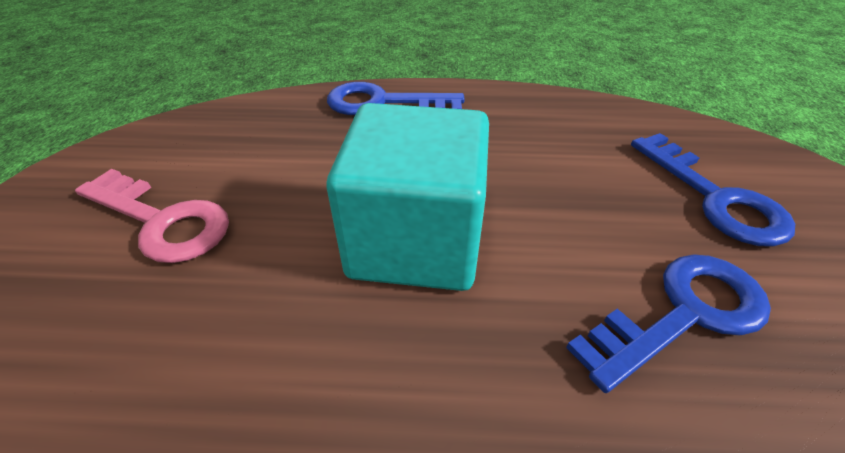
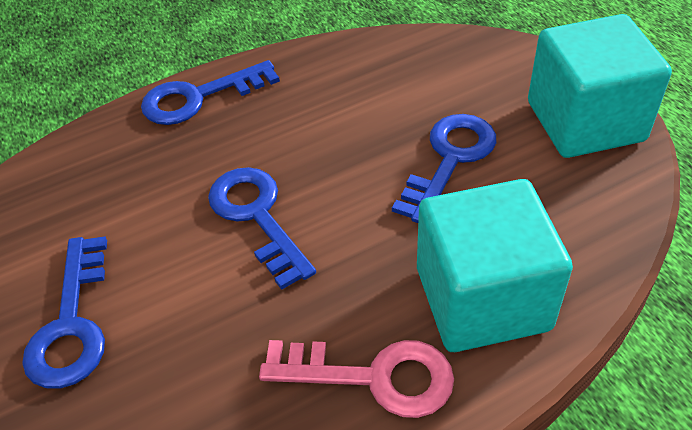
blue key: [327,82,465,115] [566,254,771,393] [631,133,795,247] = 3 -> [22,237,107,388] [141,60,280,125] [208,167,316,290] [392,114,496,223] = 4
turquoise cube: [326,103,489,291] = 1 -> [417,179,573,352] [528,14,672,158] = 2

